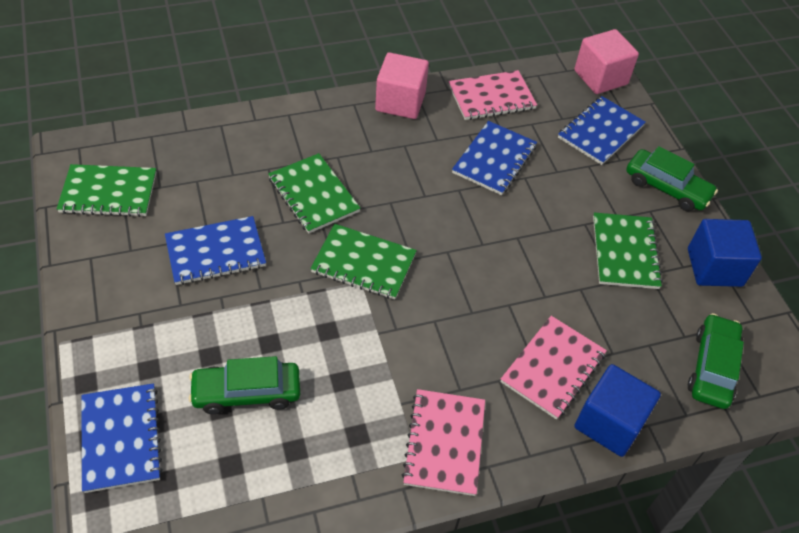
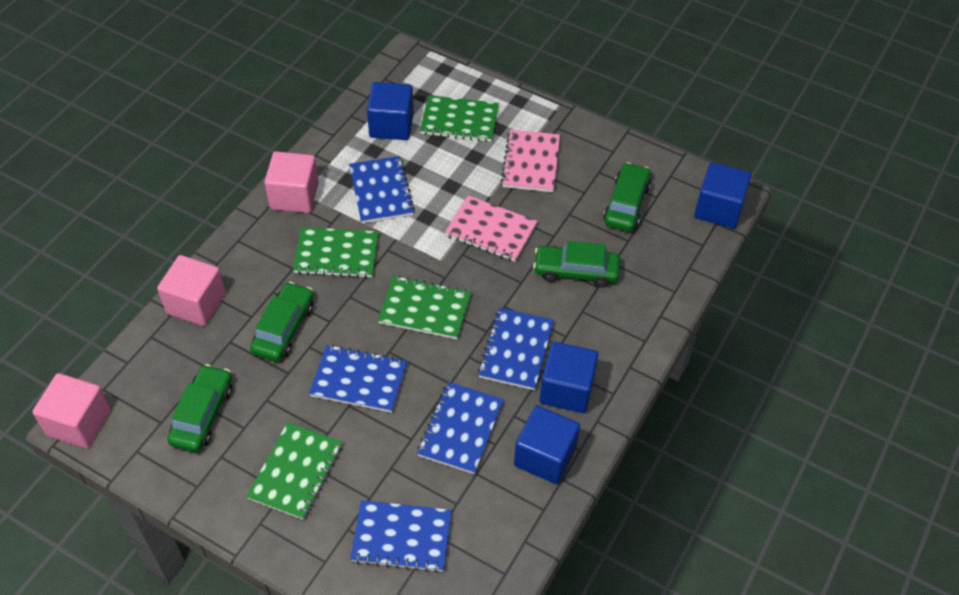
blue cube: [574,364,661,457] [688,219,762,287] = 2 -> [367,82,414,140] [514,406,580,484] [540,342,598,413] [694,162,751,228] = 4
blue notebook: [81,383,163,493] [165,216,266,285] [452,121,537,195] [558,96,646,165] = 4 -> [309,345,407,413] [349,156,415,223] [350,500,452,573] [417,382,504,474] [478,308,554,390] = 5
green car: [188,356,300,414] [626,146,718,211] [688,313,744,409] = 3 -> [167,364,232,452] [250,282,314,361] [533,241,620,288] [603,162,651,231] = 4
pink cube: [375,52,429,119] [574,29,639,94] = 2 -> [32,373,111,448] [157,255,226,326] [264,151,319,213] = 3
pink notebook: [402,389,485,496] [448,70,537,120] [501,316,607,420] = 3 -> [445,195,538,262] [501,130,560,192] = 2

